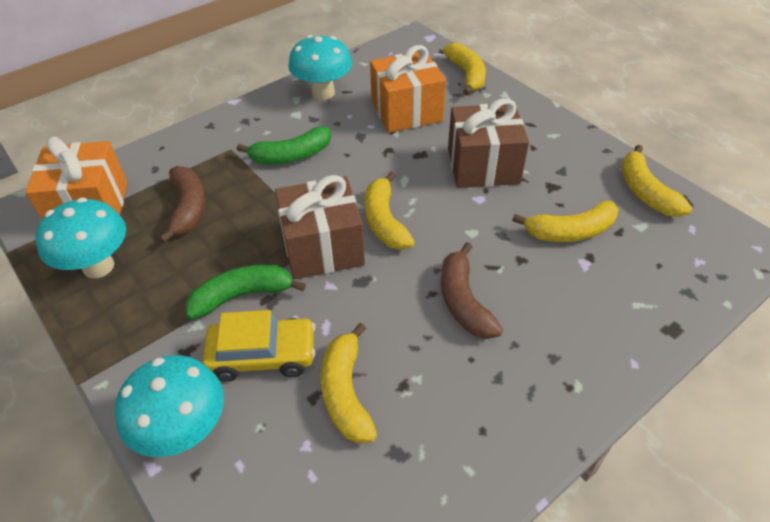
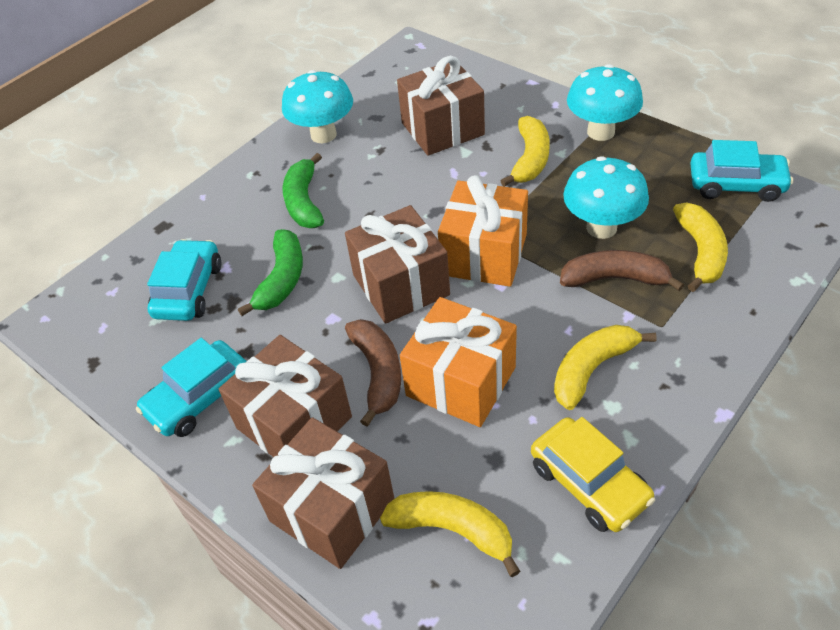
brown gift: [275,175,365,280] [448,98,529,188] = 2 -> [219,335,352,457] [252,417,394,569] [345,205,450,324] [397,56,485,156] = 4
turquoise car: none = 0 -> [136,338,247,437] [147,239,221,321] [690,140,793,202] = 3
yellow banana: [321,323,377,443] [364,171,415,250] [443,43,486,95] [512,201,619,242] [622,145,692,217] = 5 -> [380,491,520,577] [501,116,550,187] [554,325,657,410] [673,203,728,292] = 4

